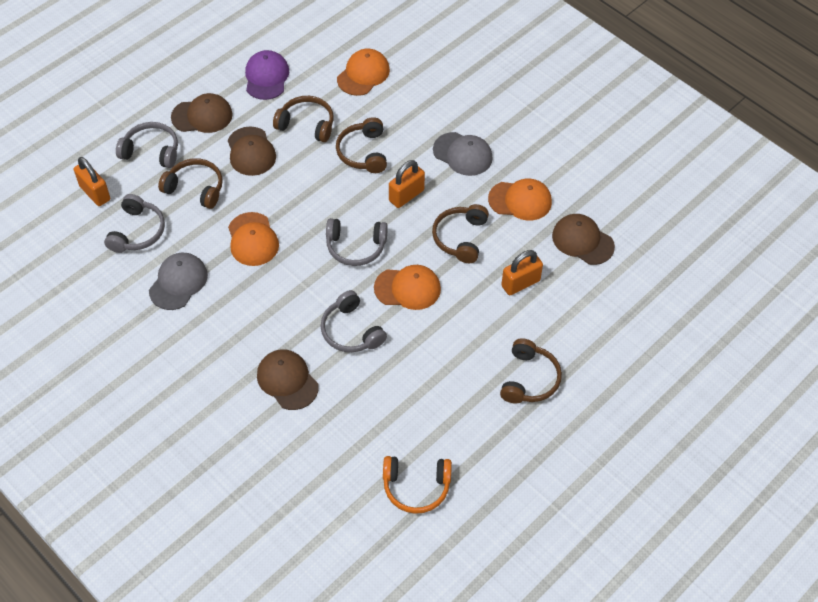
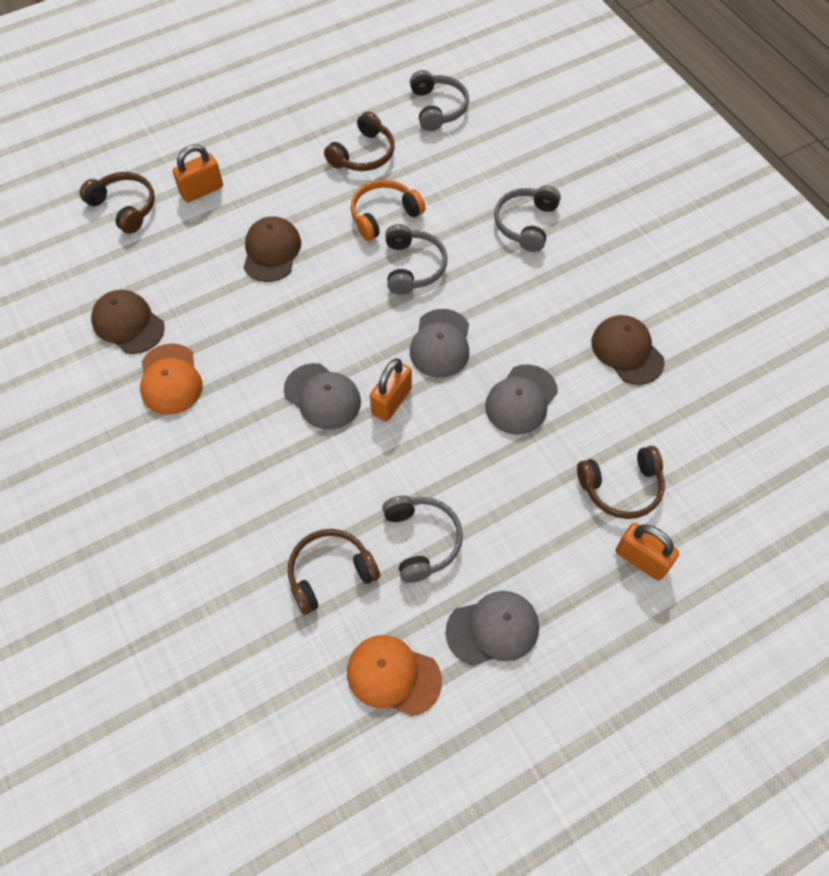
brown cap: [171,93,233,133] [228,126,276,176] [257,349,319,410] [552,214,615,265] = 4 -> [91,290,165,354] [243,216,301,282] [591,315,665,385] = 3
brown headphones: [158,158,223,209] [273,96,334,142] [336,117,387,173] [432,204,489,263] [500,338,562,404] = 5 -> [80,172,155,234] [288,529,380,614] [324,111,394,171] [577,446,665,519] = 4
grey cap: [149,253,208,310] [433,132,493,176] = 2 -> [284,363,361,430] [410,309,469,378] [445,591,539,666] [485,364,558,435] = 4
orange cap: [228,212,279,266] [337,49,390,96] [374,265,441,310] [488,179,552,220] = 4 -> [140,343,202,415] [347,635,442,717] = 2
purple cap: [245,50,289,100] = 1 -> none = 0

